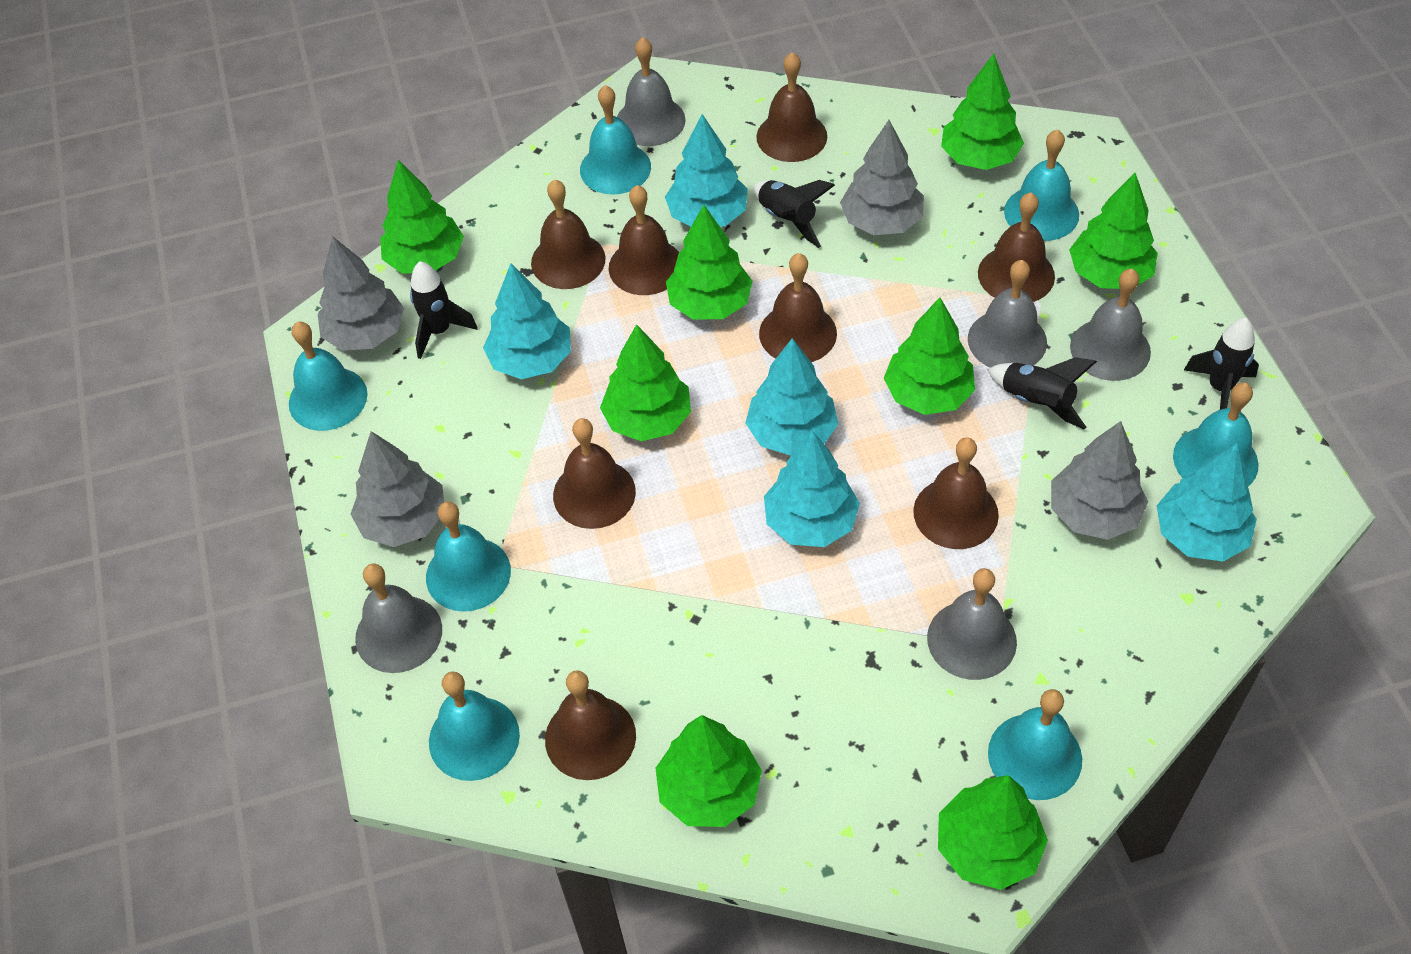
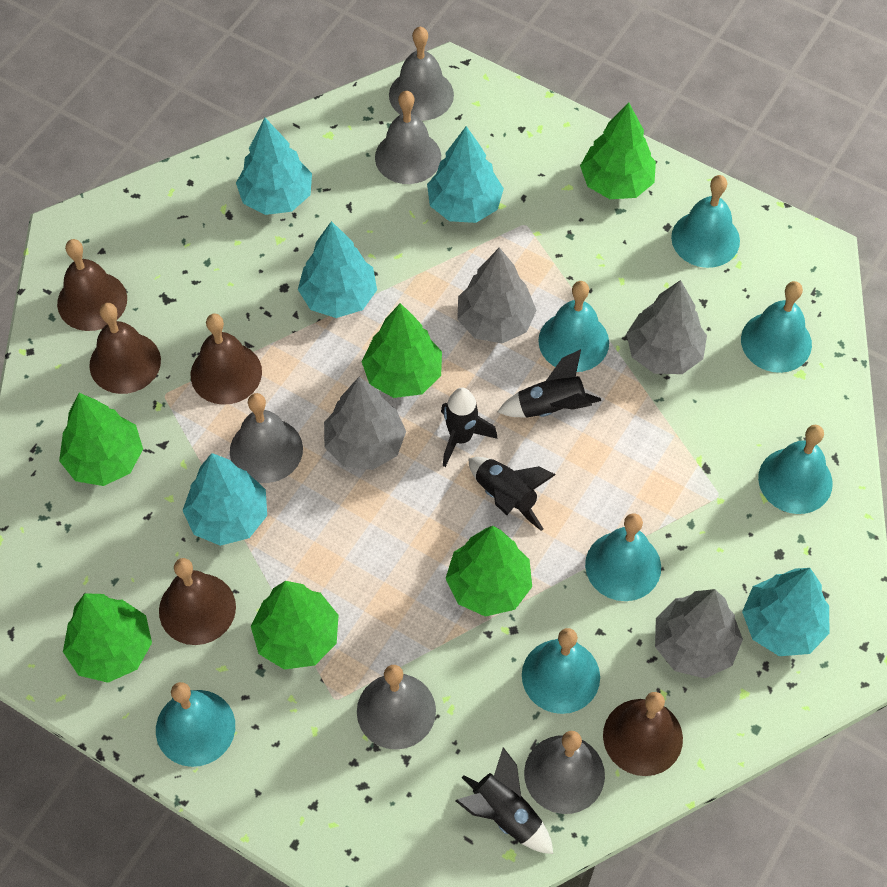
brown bell: [531,179,606,289] [545,670,636,780] [553,418,636,529] [609,185,679,295] [756,52,827,162] [759,253,837,362] [913,437,999,549] [978,193,1055,302] = 8 -> [57,239,127,331] [89,303,161,394] [159,558,236,645] [191,314,262,405] [603,692,683,776] = 5
green tree: [380,160,464,273] [600,324,691,441] [656,715,762,827] [666,205,753,320] [883,297,975,415] [938,775,1048,890] [941,54,1024,170] [1069,173,1158,289] = 8 -> [59,393,143,486] [63,593,152,683] [251,581,339,670] [361,303,442,398] [445,526,532,617] [580,102,656,199] = 6

